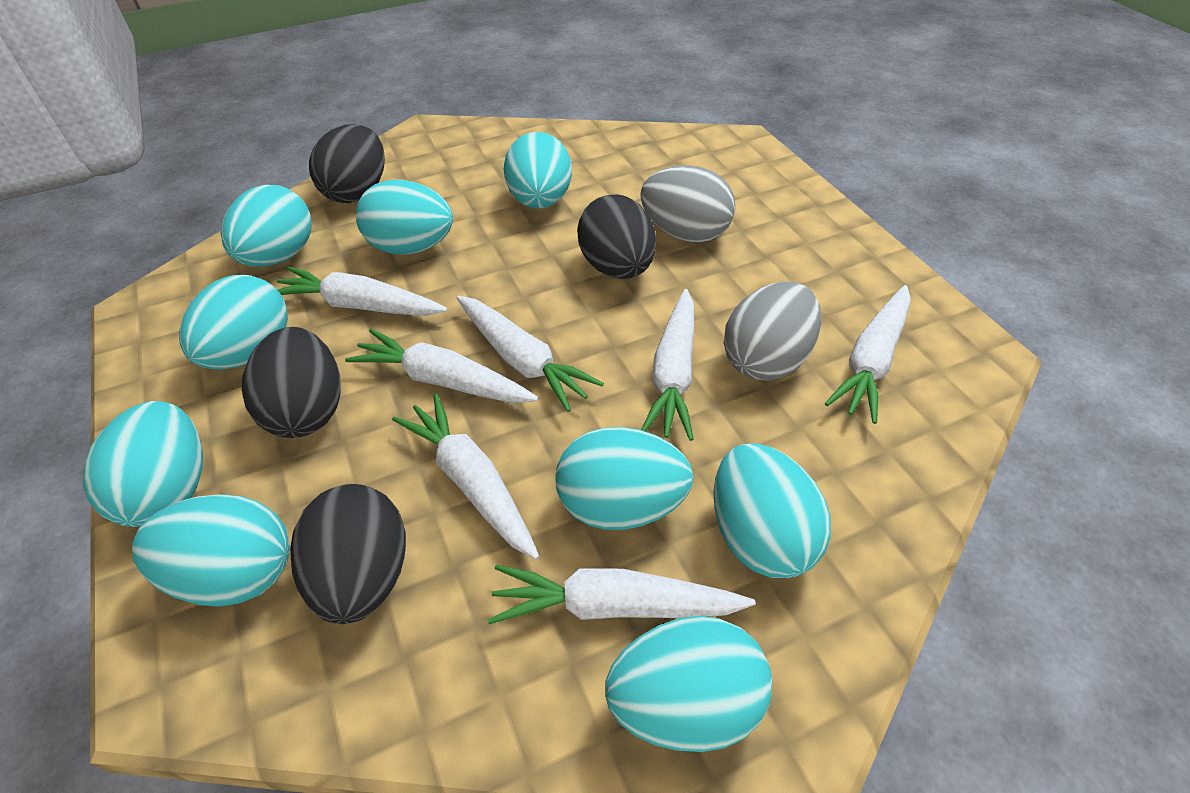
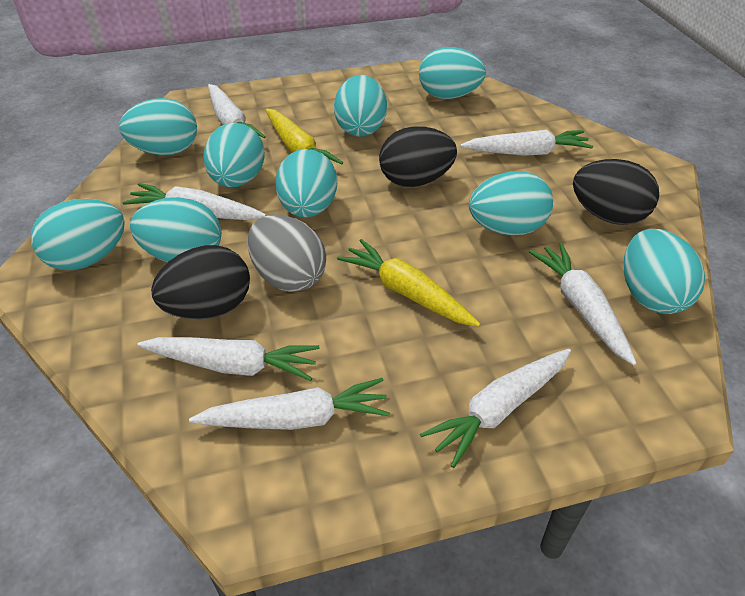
black egg: [242,327,340,438] [290,484,406,624] [309,124,385,203] [577,194,656,279] = 4 -> [151,245,250,319] [379,126,457,187] [573,159,659,225] = 3
grey egg: [640,165,736,243] [724,281,821,381] = 2 -> [247,214,326,292] = 1
yellow carrot: none = 0 -> [265,108,343,164] [337,239,480,327] = 2

